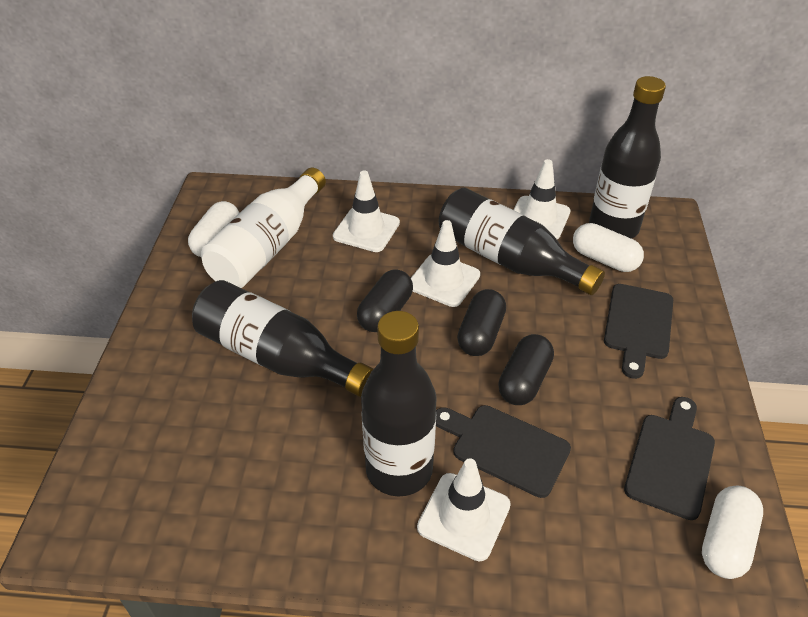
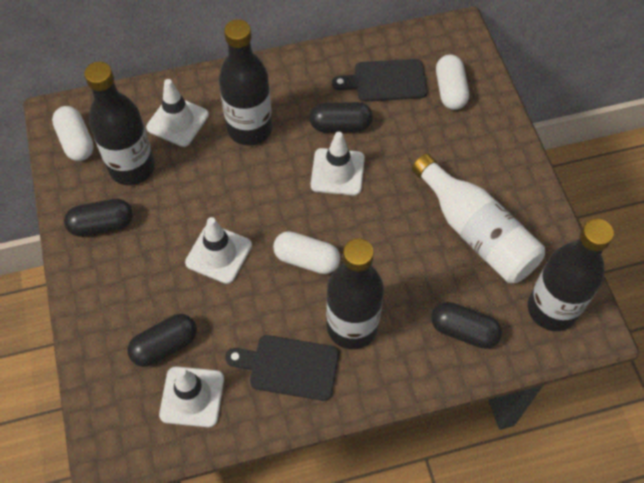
black capsule: [357,269,413,332] [457,289,506,356] [498,334,554,405] = 3 -> [64,199,133,237] [128,314,197,367] [309,102,373,132] [431,302,502,349] = 4
black cutting board: [436,405,571,498] [604,284,673,379] [624,397,715,520] = 3 -> [225,335,339,401] [332,59,427,102] = 2

